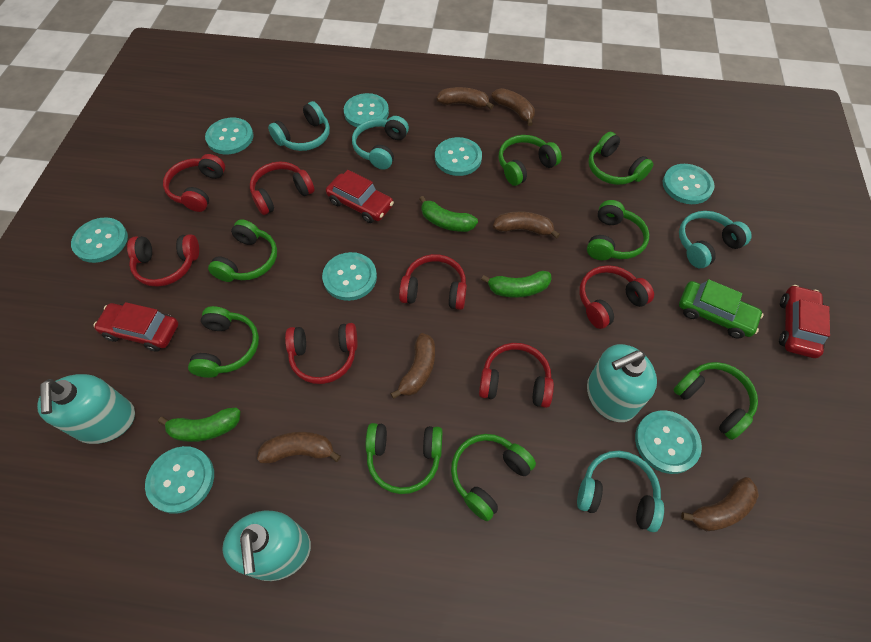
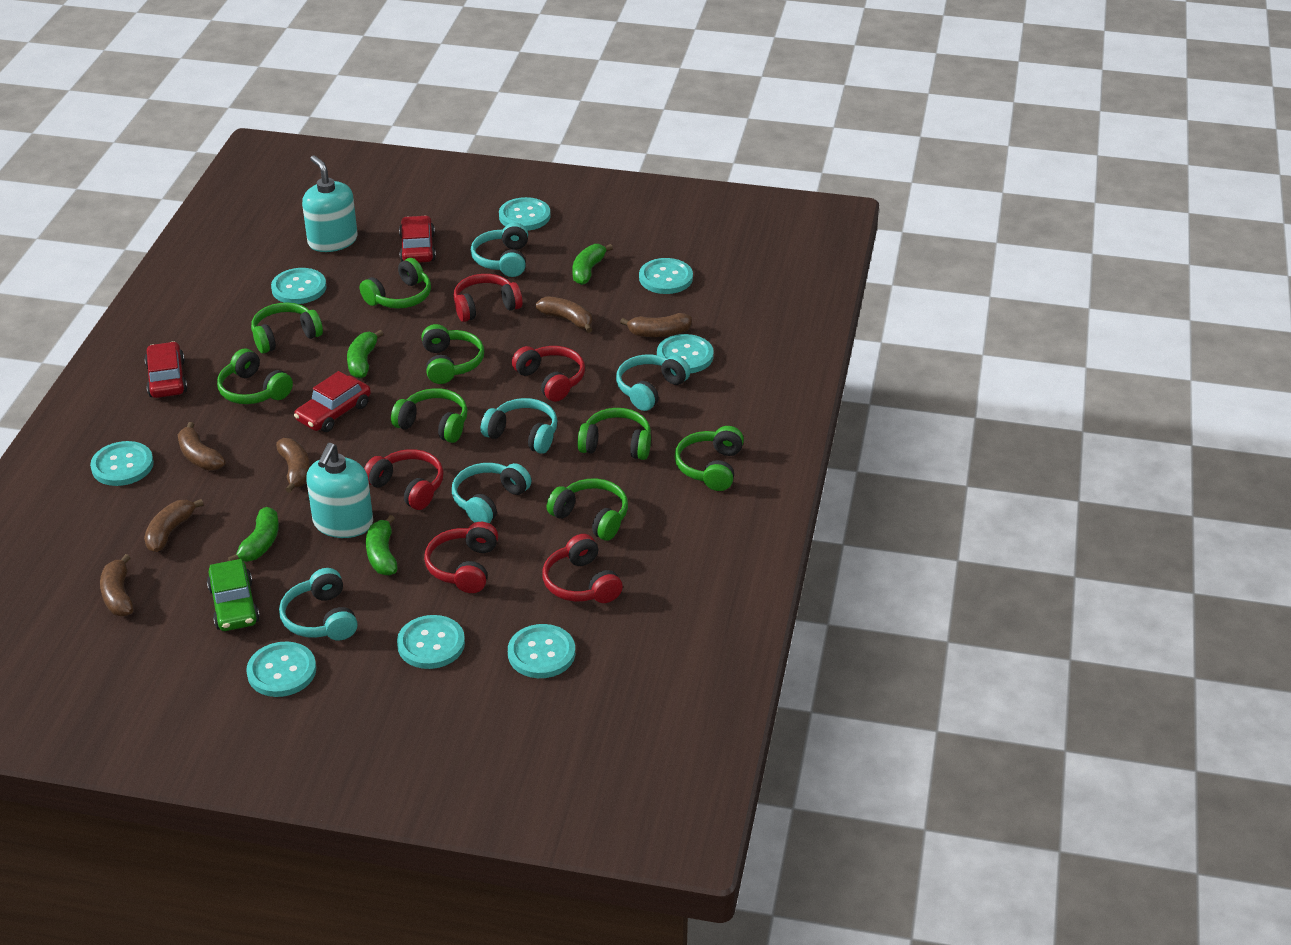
green banana: [158,407,241,442] [419,196,478,232] [481,271,551,298] = 3 -> [228,507,279,562] [347,330,383,379] [366,515,397,575] [572,244,613,285] = 4
red headphones: [127,234,199,287] [163,154,225,212] [250,162,315,215] [285,323,357,384] [399,254,467,310] [479,343,554,408] [580,265,654,329] = 7 -> [364,449,444,510] [424,522,498,593] [453,274,523,322] [512,346,585,402] [542,534,623,603] = 5
turquoise headphones: [268,101,330,151] [352,116,409,170] [577,451,664,532] [679,211,752,268] = 4 -> [279,568,358,641] [452,463,531,523] [471,223,528,277] [481,398,557,454] [616,355,690,411] = 5
turquoise soap dispenser: [37,374,135,444] [222,510,311,581] [587,344,657,422] = 3 -> [302,155,358,252] [306,443,373,538] = 2

